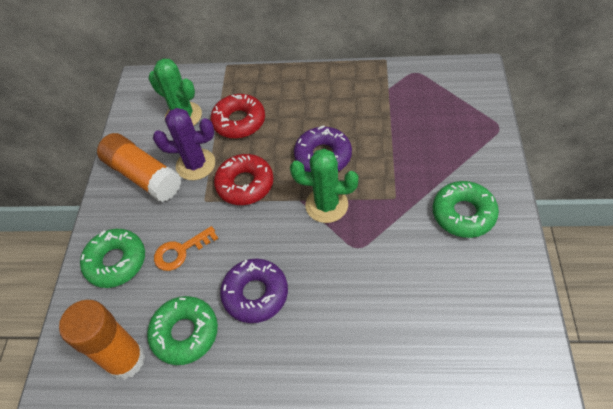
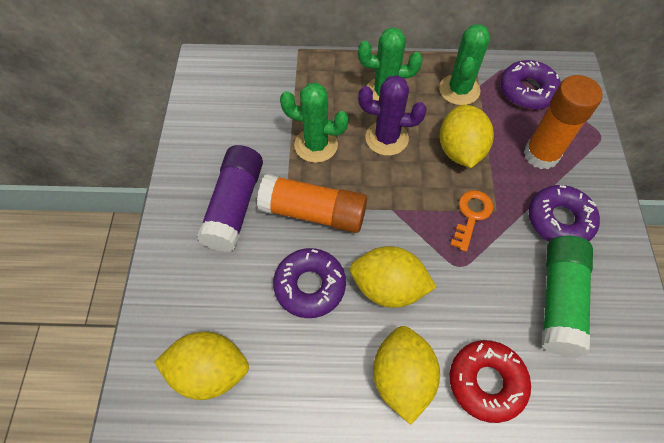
green cactus: [148,58,202,126] [290,149,358,223] = 2 -> [280,83,349,163] [358,27,423,101] [439,24,490,105] = 3
green donut: [80,229,145,288] [147,296,218,365] [433,181,499,238] = 3 -> none = 0
green glue stick: none = 0 -> [541,236,593,357] = 1
purple donut: [220,259,288,323] [294,125,352,172] = 2 -> [273,248,346,318] [500,60,561,109] [528,185,600,242] = 3
purple glue stick: none = 0 -> [197,145,263,252] = 1
red donut: [211,94,265,139] [214,154,274,205] = 2 -> [449,340,531,423] = 1
yellow lemon: none = 0 -> [154,332,249,400] [350,246,436,308] [373,326,440,425] [440,105,494,168] = 4

